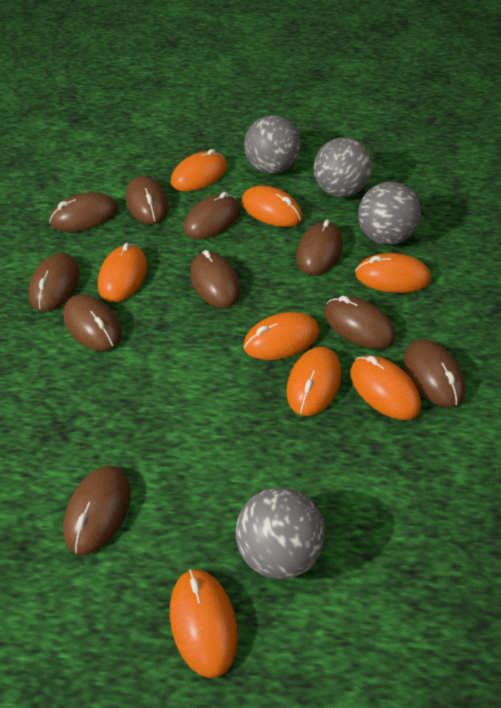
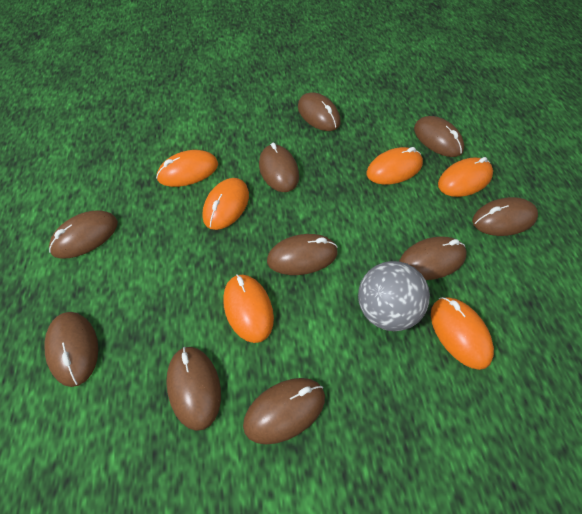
grey ball: [236,487,325,579] [244,115,300,174] [314,137,372,197] [358,182,421,245] = 4 -> [358,261,430,331] = 1
orange mouse: [98,243,147,302] [170,569,238,678] [171,149,227,191] [242,185,302,227] [243,312,319,360] [286,347,341,416] [350,355,421,420] [355,253,431,293] = 8 -> [156,150,218,187] [203,178,249,230] [223,274,274,343] [366,147,423,185] [431,297,494,370] [438,157,493,197] = 6

